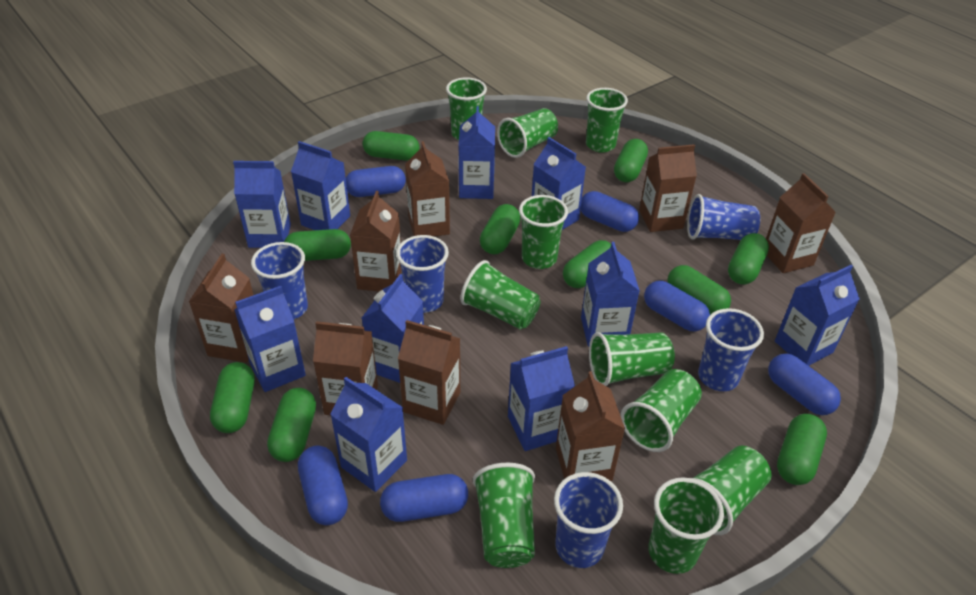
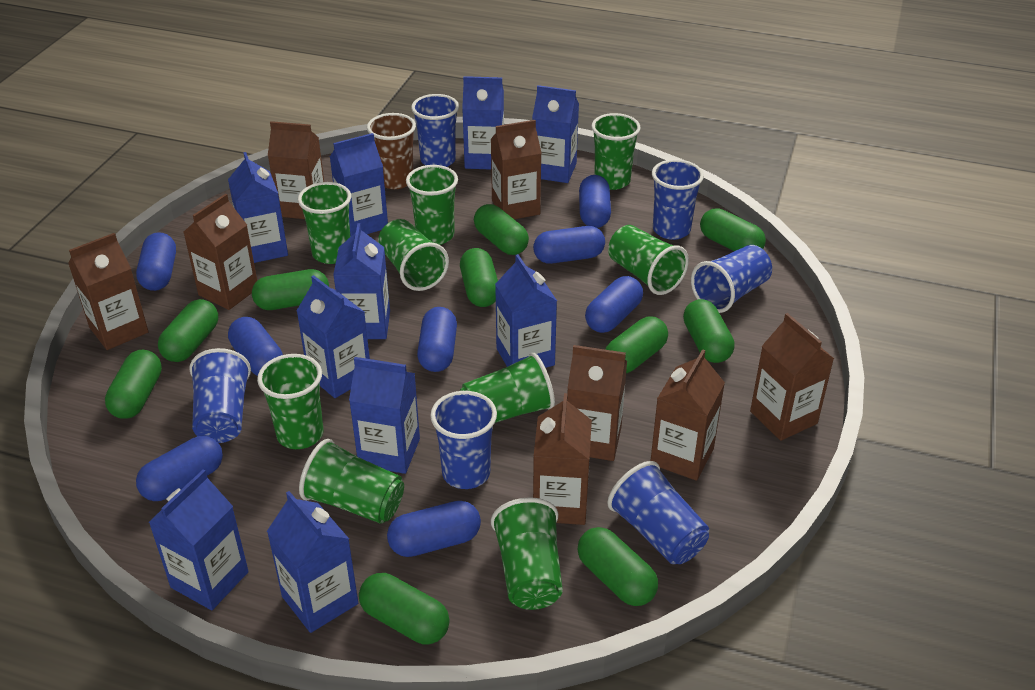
blue capsule: [298,446,348,525] [346,166,406,197] [380,474,468,522] [581,191,639,232] [644,281,710,332] [768,353,841,415] = 6 -> [136,232,176,291] [136,436,223,501] [228,317,283,376] [387,501,481,557] [417,307,457,372] [533,226,605,264] [579,175,611,228] [585,276,643,333] = 8
blue cup: [251,242,308,319] [396,235,449,313] [554,472,623,568] [687,194,760,240] [698,308,764,391] = 5 -> [189,348,251,443] [411,94,459,167] [430,391,497,489] [607,461,709,564] [652,159,704,240] [691,245,772,313] = 6
brown cup: none = 0 -> [367,113,416,189] = 1
green cup: [446,77,487,140] [460,260,541,330] [473,463,535,568] [497,108,558,158] [519,195,568,269] [586,88,628,153] [589,332,675,386] [620,369,702,452] [648,477,724,574] [692,446,772,535] = 10 -> [257,354,323,449] [298,182,351,264] [299,439,404,524] [378,219,449,291] [406,165,458,245] [460,353,555,423] [491,497,563,610] [591,113,641,190] [608,225,689,295] = 9

